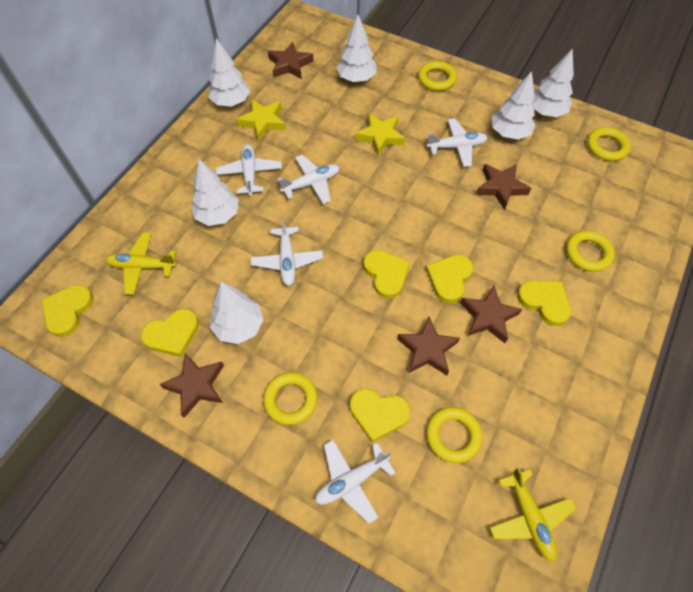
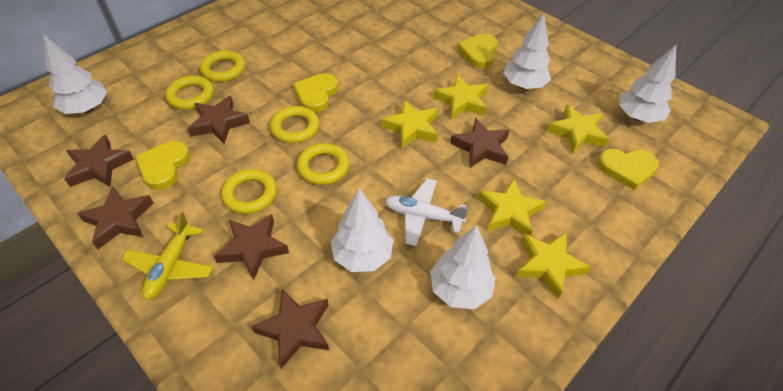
brown star: [159,353,224,418] [268,42,314,79] [397,317,460,375] [460,286,522,343] [476,164,531,210] = 5 -> [64,135,134,187] [77,186,154,249] [188,95,250,144] [214,214,289,280] [251,289,329,369] [450,118,510,169] = 6
white plane: [216,144,282,196] [251,217,323,286] [278,155,340,204] [315,440,396,524] [427,118,488,167] = 5 -> [385,178,469,247] = 1
white tree: [191,159,239,226] [208,38,250,107] [210,281,264,344] [336,15,376,82] [492,71,536,140] [533,49,574,117] = 6 -> [43,34,107,114] [331,188,393,272] [430,225,496,309] [503,13,551,89] [619,45,676,123] = 5
yellow heart: [42,285,94,337] [141,309,199,357] [350,388,410,442] [363,250,410,299] [426,255,473,303] [517,281,571,326] = 6 -> [135,141,190,190] [293,73,338,113] [457,34,498,68] [598,149,659,190] = 4
yellow plane: [106,232,176,295] [489,467,576,562] = 2 -> [122,212,213,300] = 1
yellow star: [236,99,286,141] [355,113,405,156] = 2 -> [382,100,438,148] [434,75,488,119] [478,179,546,236] [516,232,591,299] [547,105,610,154] = 5

